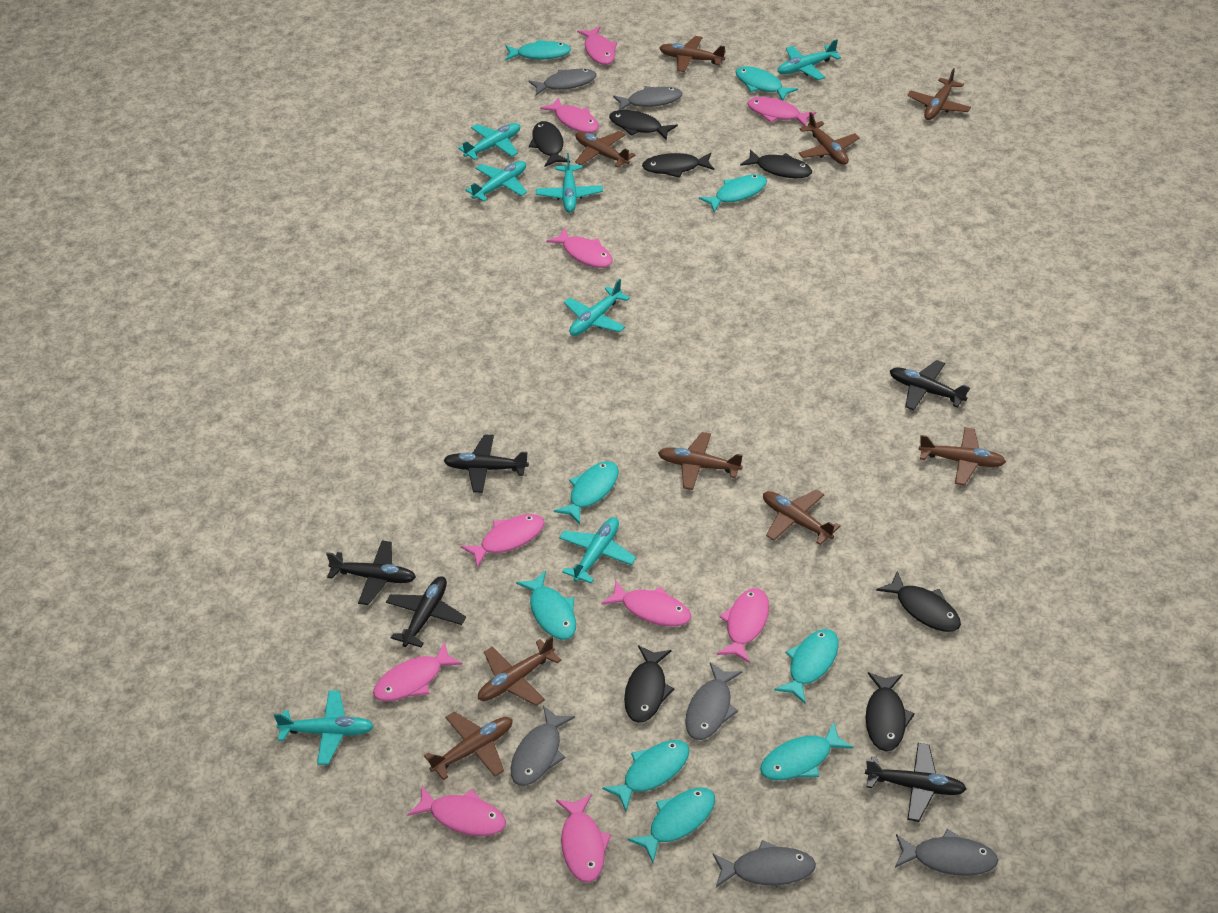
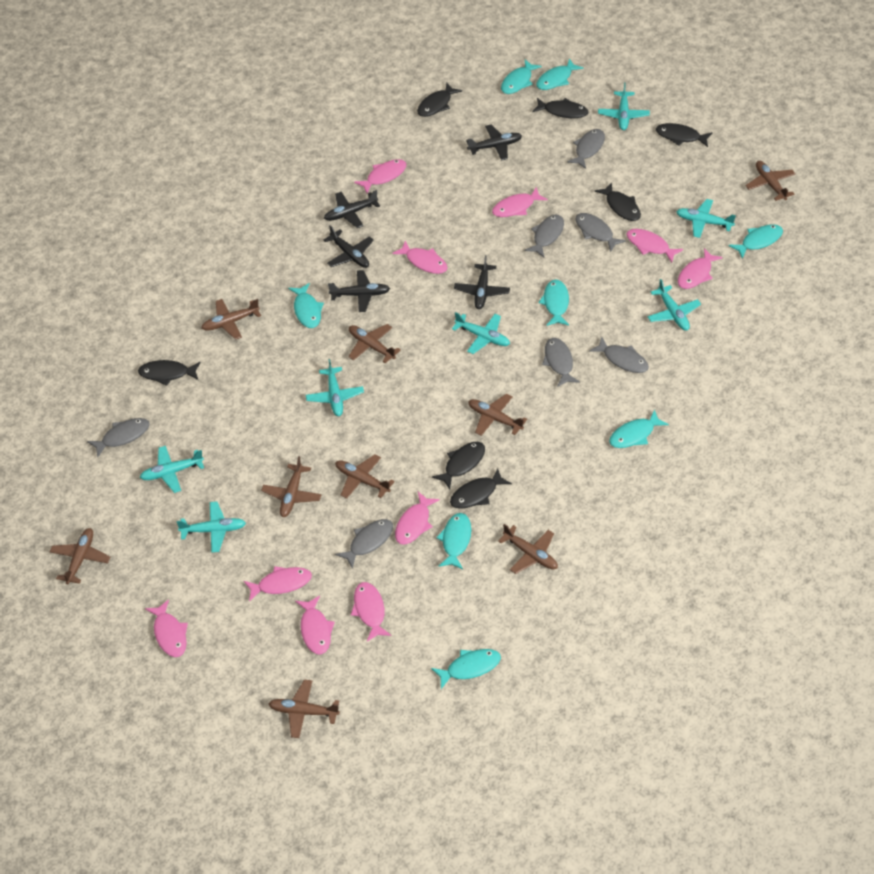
grey fish: [511,706,575,786] [529,69,596,96] [613,86,682,110] [685,662,742,740] [713,840,816,887] [895,829,998,876] = 6 -> [87,418,150,457] [335,519,393,569] [525,214,564,257] [542,338,580,387] [567,129,605,169] [576,213,626,252] [589,337,649,373] = 7
turquoise fish: [505,40,571,61] [516,571,576,640] [554,461,619,524] [602,740,689,811] [628,788,715,863] [699,174,767,213] [736,66,798,100] [760,722,854,780] [774,629,839,704] = 9 -> [288,283,324,328] [431,649,501,689] [436,513,471,570] [501,59,542,94] [537,58,584,90] [538,279,569,326] [609,409,669,448] [729,224,783,258] = 8

